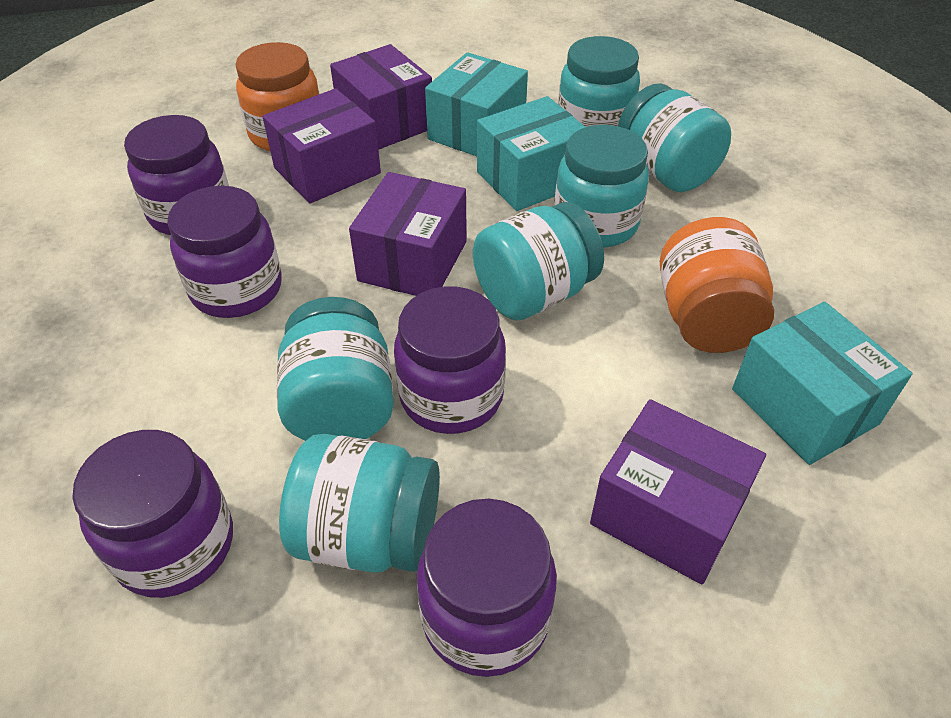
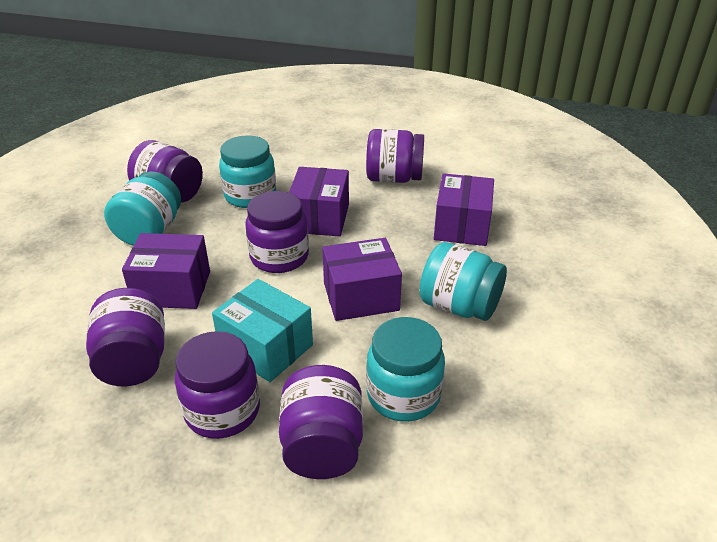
orange jar: [236,42,319,151] [660,217,774,353] = 2 -> none = 0
purple jar: [72,430,233,598] [124,115,229,235] [167,186,282,318] [394,286,506,434] [417,499,557,677] = 5 -> [86,288,165,386] [127,140,203,202] [175,331,260,439] [245,191,309,273] [279,365,363,479] [366,129,424,183] = 6
turquoise box: [425,52,528,156] [477,96,585,211] [732,302,913,465] = 3 -> [212,279,313,382] = 1
turquoise jar: [277,297,394,441] [279,434,440,573] [473,202,604,320] [554,125,649,248] [558,36,640,127] [618,84,731,192] = 6 -> [104,171,181,246] [219,135,276,208] [366,317,445,422] [419,242,507,321] = 4

